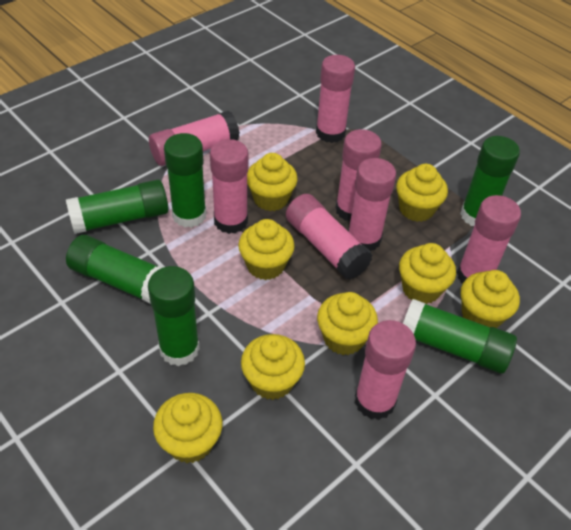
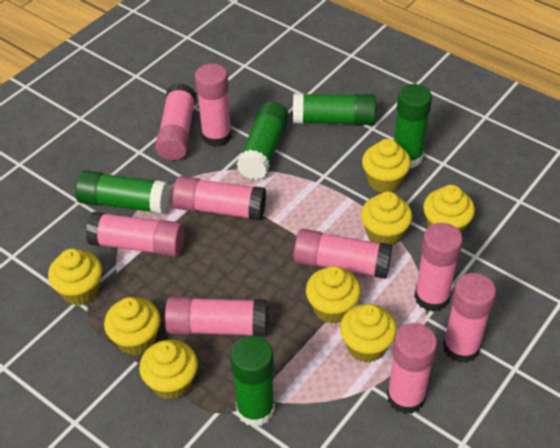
green glue stick: [66,180,168,234] [66,235,163,304] [148,266,200,366] [164,133,206,228] [403,299,517,373] [460,136,520,226] = 6 -> [75,170,170,214] [230,336,275,427] [236,101,289,180] [293,93,376,125] [394,84,432,168] = 5
pink glue stick: [149,110,240,166] [210,139,249,234] [286,194,373,280] [316,55,355,143] [335,129,382,221] [348,158,396,251] [355,320,416,420] [457,195,521,284] = 8 -> [86,212,184,257] [155,83,196,161] [165,296,267,337] [172,176,266,220] [195,64,232,147] [293,229,392,279] [387,323,437,414] [414,223,463,312] [443,273,496,363] = 9

